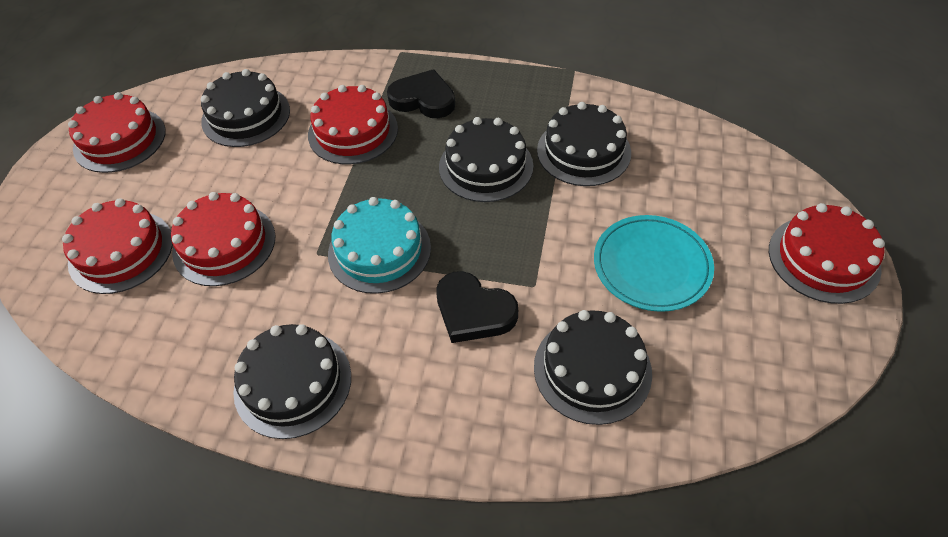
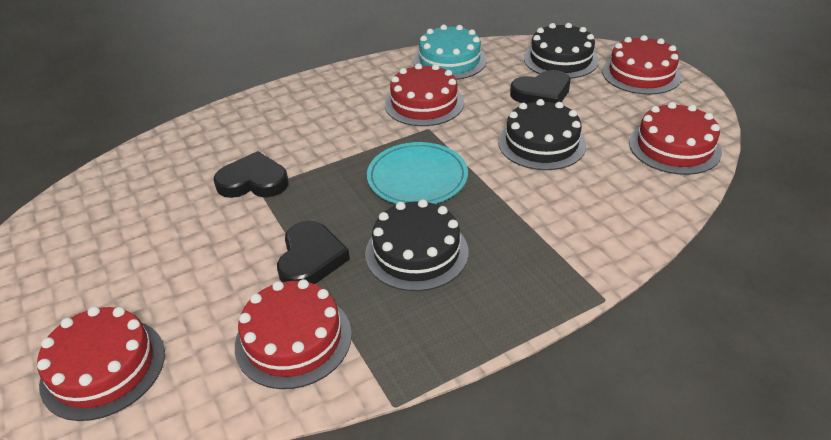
black cake: [201,69,290,147] [233,324,351,439] [439,117,533,202] [534,310,652,425] [537,102,631,186] = 5 -> [365,199,468,291] [498,99,586,170] [524,23,599,78] = 3
black heart: [387,69,455,118] [436,271,518,343] = 2 -> [214,151,289,198] [277,221,350,284] [510,70,571,104] = 3

